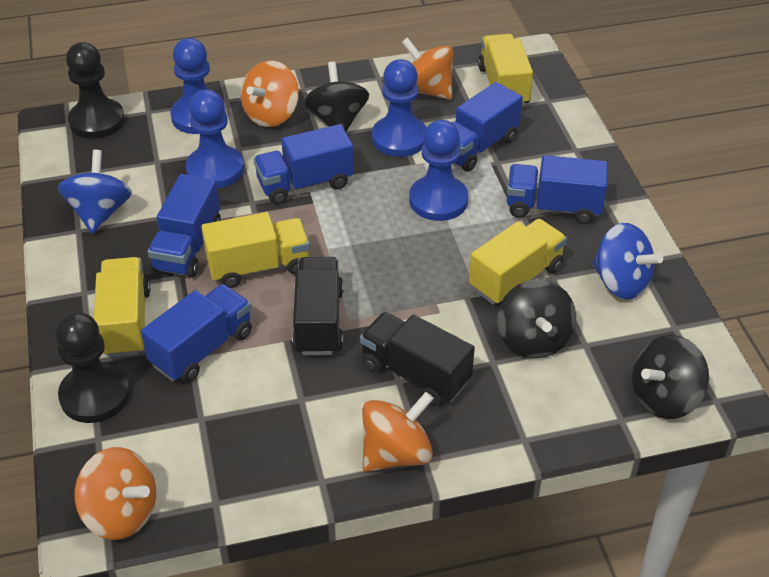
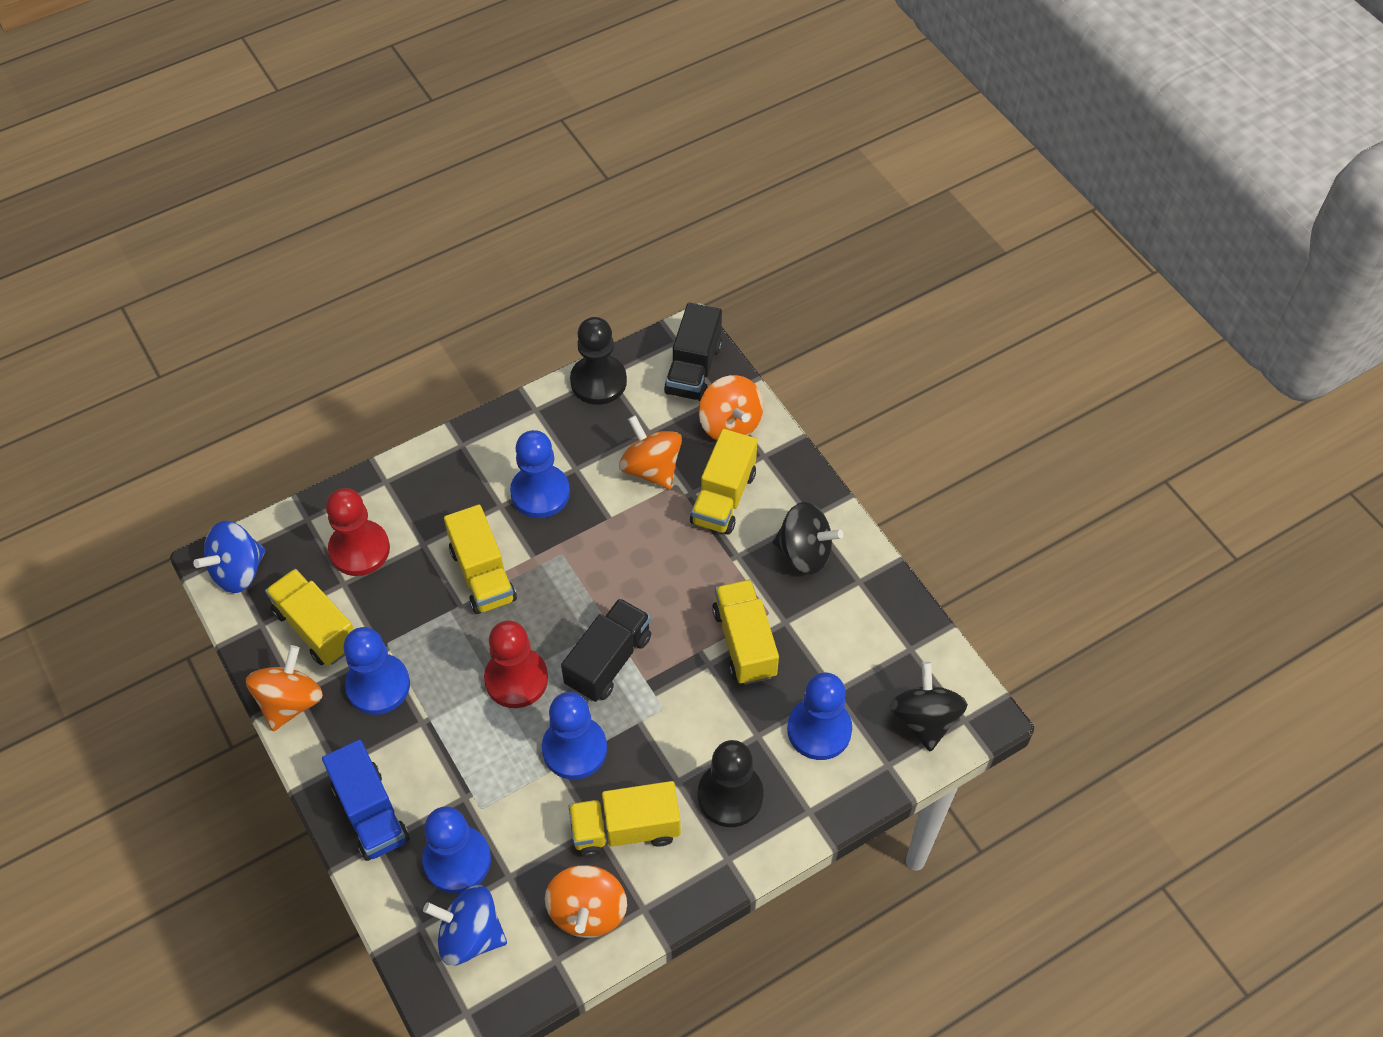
black spinning top: [304,61,369,132] [497,279,576,359] [632,335,709,419] = 3 -> [773,502,843,574] [889,662,968,752] = 2
blue pawn: [170,38,226,134] [186,89,244,188] [372,59,427,157] [409,120,468,221] = 4 -> [344,627,410,715] [422,807,491,893] [510,430,570,518] [542,692,607,779] [787,673,852,760] = 5
blue truck: [141,284,252,383] [148,174,221,278] [254,124,354,204] [451,82,523,172] [507,155,608,224] = 5 -> [322,739,410,861] = 1
red pawn: none = 0 -> [326,488,390,576] [484,620,548,708] = 2
yellow truck: [94,257,150,357] [201,212,310,288] [469,219,567,305] [478,34,533,106] = 4 -> [265,569,354,665] [444,505,517,614] [568,781,681,858] [690,429,757,534] [712,580,779,685] = 5

